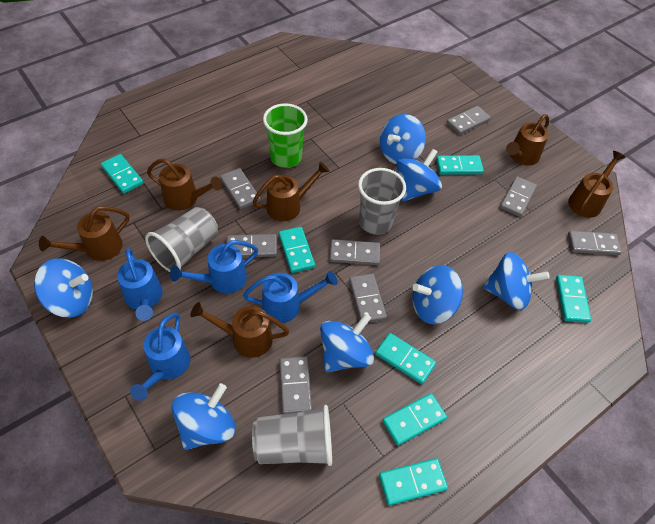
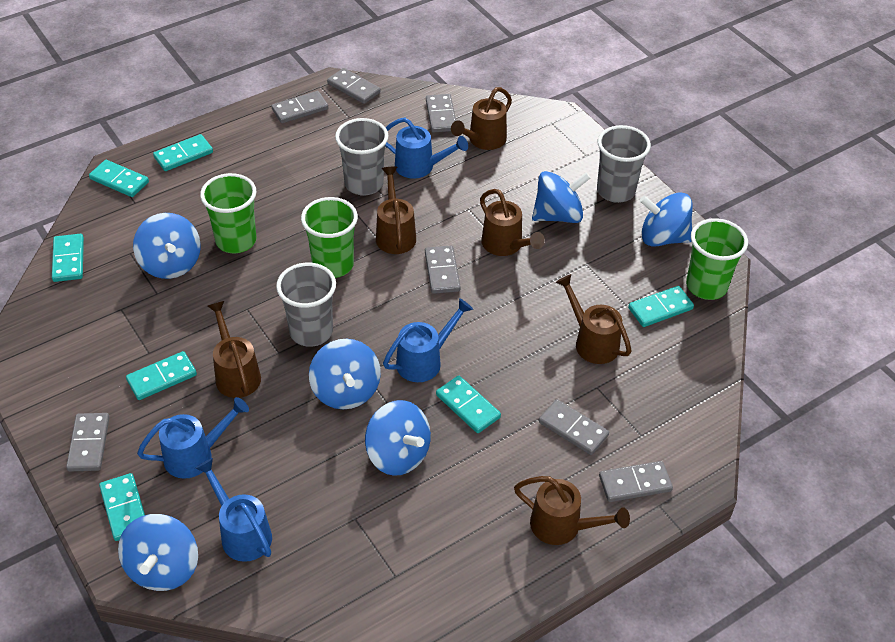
blue spinning top: [34,258,93,318] [172,383,235,450] [320,313,374,372] [380,114,426,164] [397,149,442,201] [412,265,463,324] [483,252,550,310] = 7 -> [118,514,198,591] [133,213,201,279] [309,339,381,409] [365,400,431,476] [532,171,590,223] [639,192,692,246] = 6
green cup: [263,103,308,168] = 1 -> [200,173,257,253] [301,197,358,278] [686,218,748,300] = 3
grey domino: [220,168,261,209] [227,234,277,258] [280,356,312,414] [330,239,380,265] [349,273,387,323] [446,106,491,135] [500,176,537,217] [568,231,622,255] = 8 -> [66,413,110,471] [272,91,328,123] [327,68,380,104] [425,246,461,294] [426,94,456,133] [539,399,609,455] [599,461,673,502] = 7

